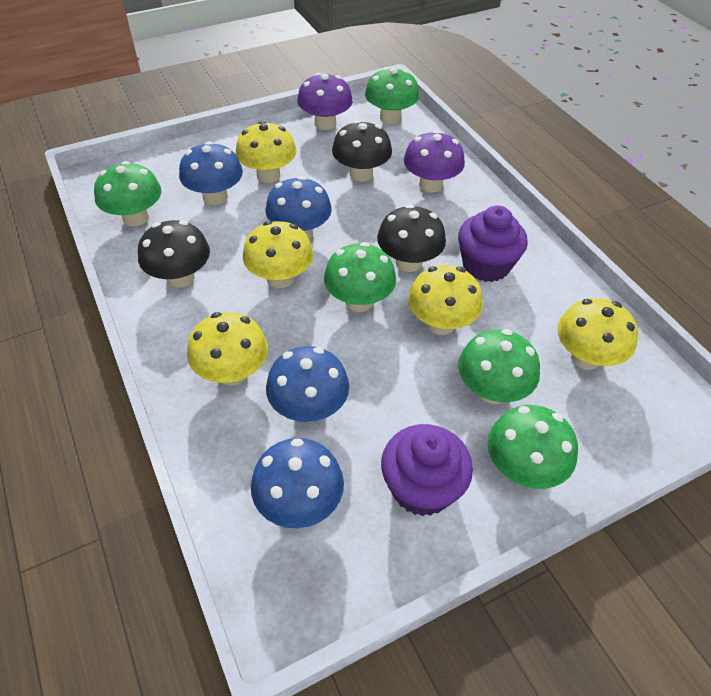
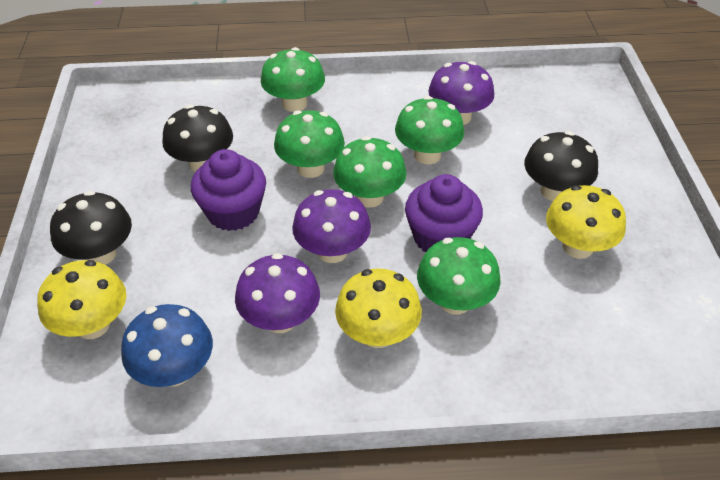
blue mushroom: [179,141,243,205] [251,438,344,528] [266,176,332,239] [266,346,349,422] = 4 -> [121,304,213,387] = 1
purple mushroom: [297,73,353,130] [404,130,465,193] = 2 -> [235,253,320,333] [292,189,371,263] [428,61,494,125] = 3
yellow mushroom: [187,312,268,386] [236,121,296,183] [243,221,314,288] [408,265,483,335] [557,298,638,370] = 5 -> [37,260,126,339] [335,268,422,348] [546,185,626,259] = 3

